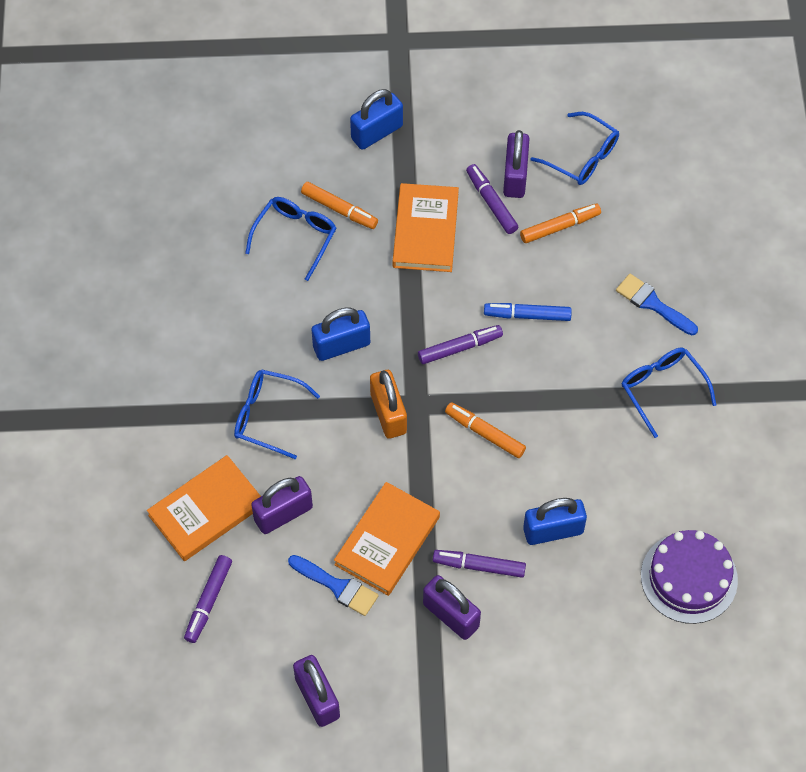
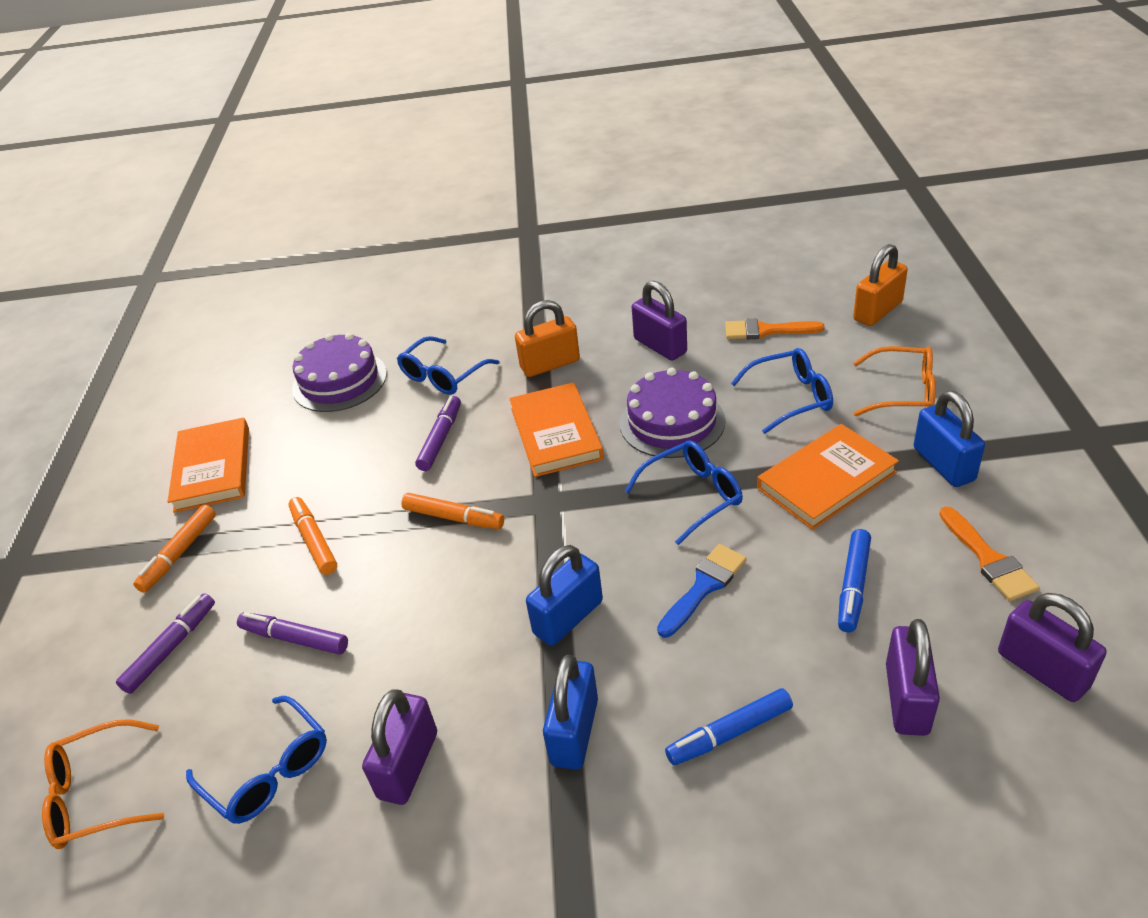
blue brush: [288,555,379,616] [616,274,698,335] = 2 -> [657,544,747,638] = 1
blue marker: [484,303,572,321] = 1 -> [665,688,793,765] [838,529,871,632] = 2
orange brush: none = 0 -> [725,318,825,339] [939,506,1040,601] = 2
orange glasses: none = 0 -> [42,719,164,849] [853,346,936,416] = 2
orange padlock: [370,370,407,439] = 1 -> [515,300,580,377] [853,244,908,326] = 2
purple cake: [641,530,738,624] = 1 -> [292,333,387,412] [620,368,725,458] = 2
purple marker: [184,555,232,643] [418,325,503,364] [433,550,526,578] [466,164,518,234] = 4 -> [116,593,215,694] [237,612,348,655] [415,396,461,471] = 3

